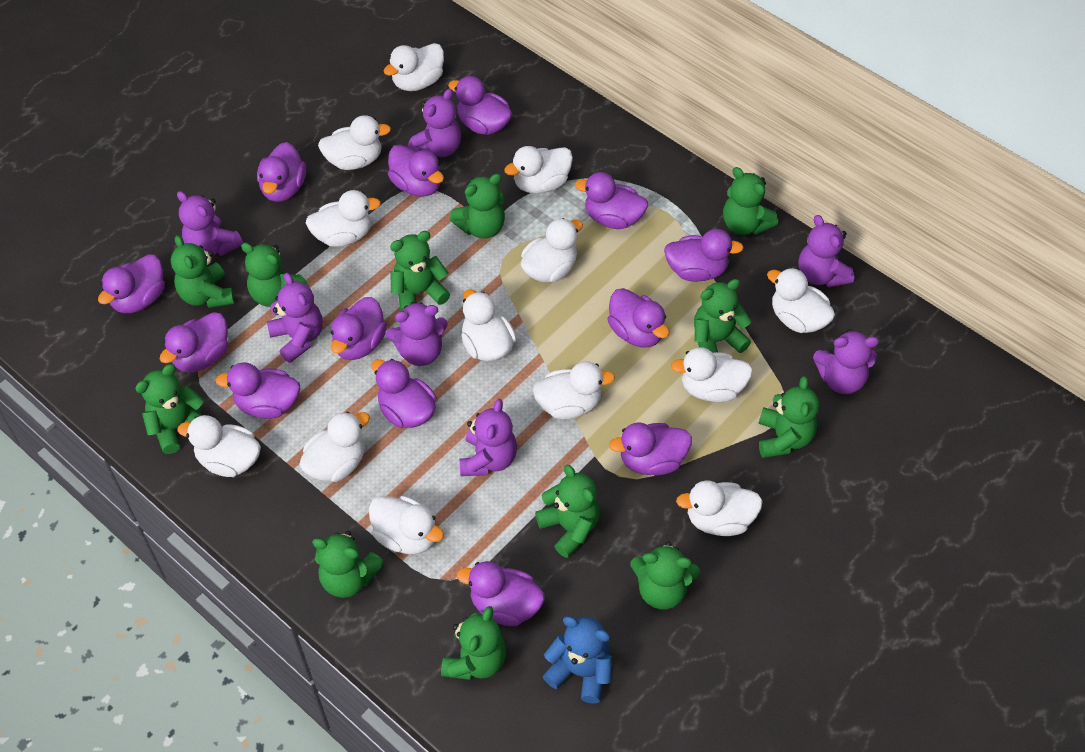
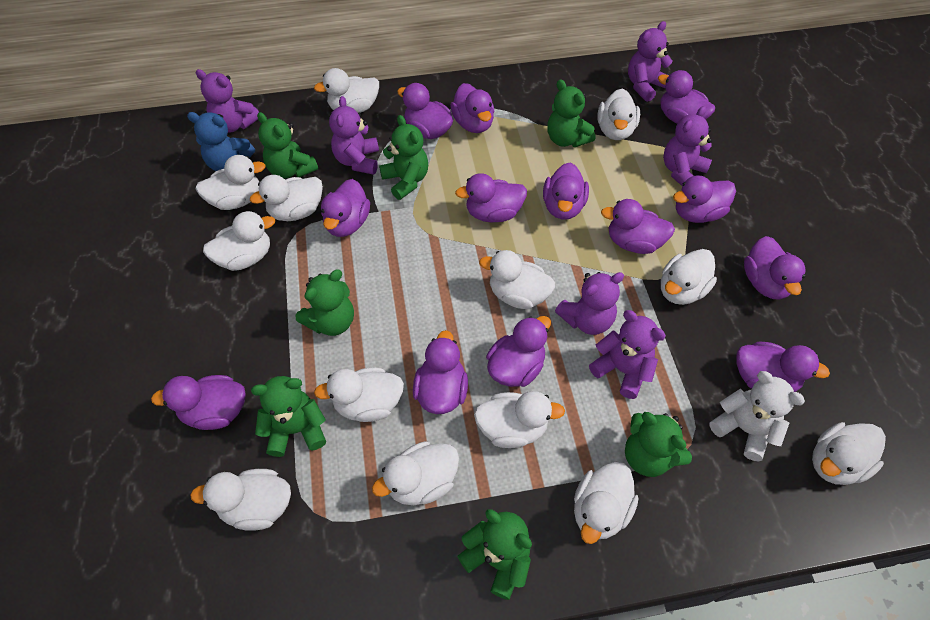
green teddy bear: [135,364,204,454] [171,235,234,308] [241,242,308,307] [312,531,384,598] [390,231,450,311] [441,606,506,680] [450,174,505,239] [535,464,600,558] [630,541,700,609] [694,279,751,353] [723,167,778,235] [758,376,819,458] = 12 -> [251,376,326,457] [257,112,318,179] [296,269,354,336] [379,115,428,200] [457,509,532,600] [547,80,595,147] [625,412,692,477] = 7
purple teddy bear: [177,191,243,256] [267,273,323,363] [386,302,448,366] [408,89,461,157] [460,399,517,476] [798,215,854,287] [813,329,879,394] = 7 -> [195,69,259,133] [329,96,379,175] [555,272,624,335] [589,310,666,399] [628,21,673,102] [663,106,712,186] = 6
white teddy bear: none = 0 -> [709,371,805,462] = 1

